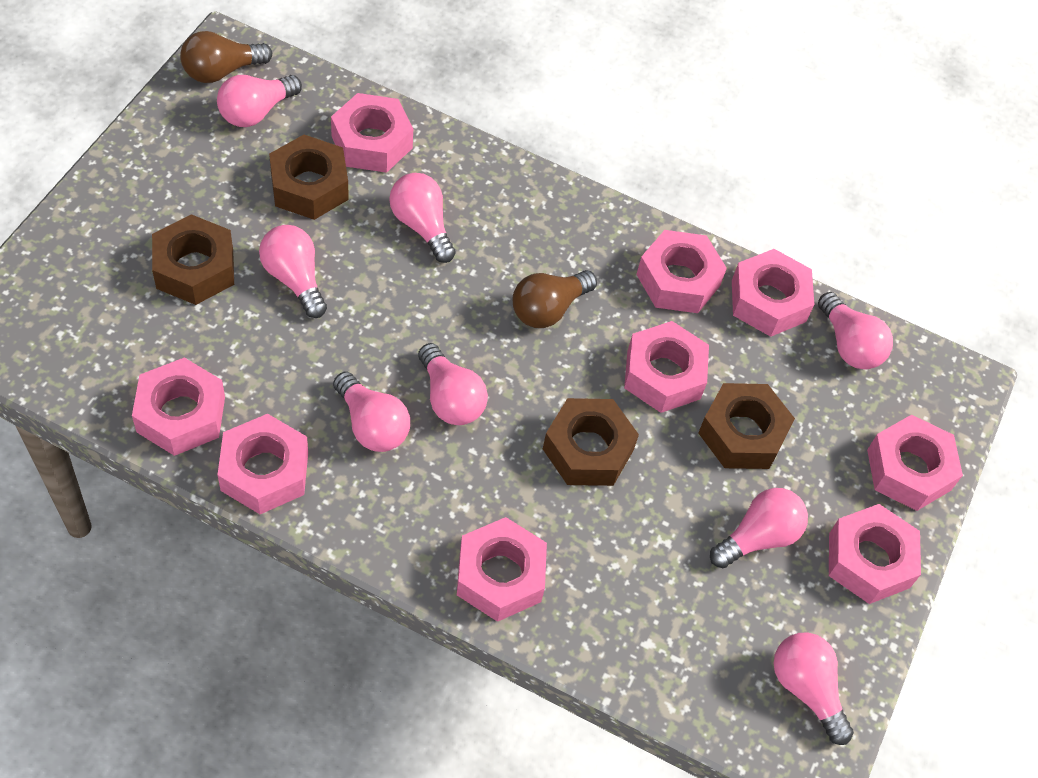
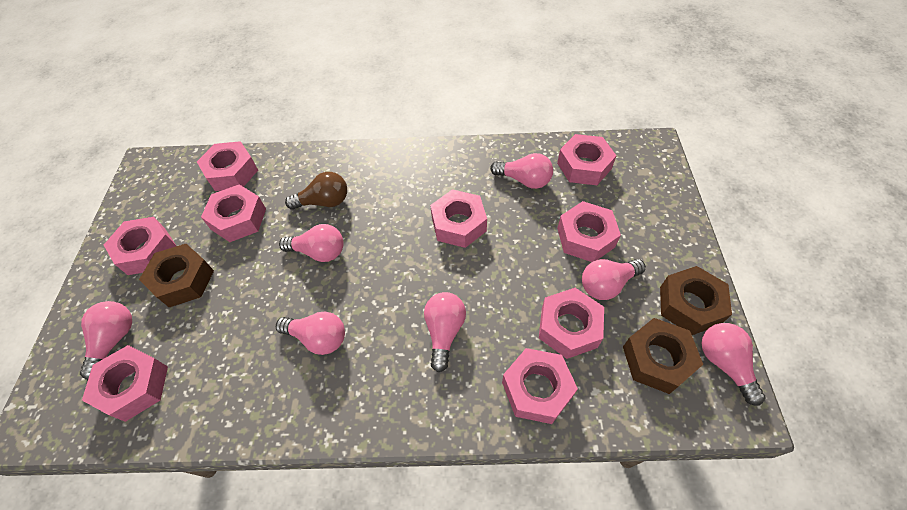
brown light bulb: [180,31,272,83] [512,270,597,328] = 2 -> [285,172,347,210] = 1
brown nut: [152,214,234,305] [269,135,349,220] [543,398,639,486] [698,383,795,469] = 4 -> [139,244,214,307] [623,318,703,394] [660,266,732,335] = 3
pink light bulb: [217,75,302,127] [259,225,327,318] [333,372,410,452] [389,173,456,263] [418,343,488,425] [710,488,808,568] [774,633,854,745] [818,292,893,370] = 8 -> [80,301,132,380] [276,311,345,355] [279,224,344,262] [424,292,466,372] [490,153,553,189] [582,259,646,300] [701,323,766,406] = 7

